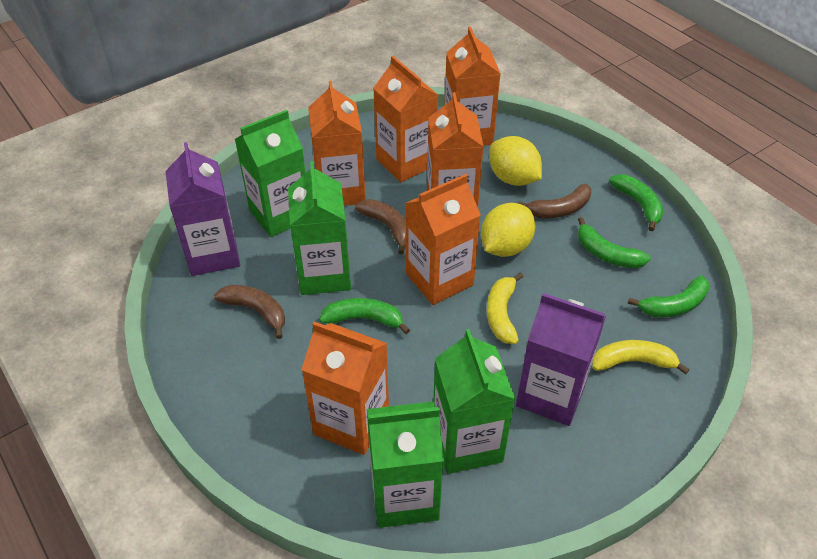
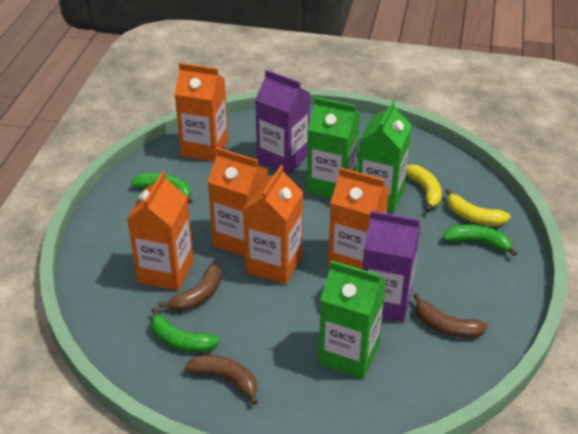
green banana: [319,298,410,334] [578,217,651,268] [609,174,664,231] [628,275,709,317] = 4 -> [131,173,192,204] [151,307,219,352] [443,224,517,256] = 3
green carton: [235,110,306,237] [288,161,351,295] [367,401,444,528] [433,329,515,474] = 4 -> [307,97,360,198] [319,260,386,379] [358,100,412,212] = 3
orange carton: [301,322,389,455] [308,81,366,206] [373,56,438,182] [405,174,481,305] [427,92,484,207] [444,27,501,146] = 6 -> [127,171,194,291] [175,63,228,162] [208,148,268,257] [243,165,303,284] [328,167,389,270] = 5
yellow lemon: [481,203,535,257] [489,136,542,186] = 2 -> none = 0

